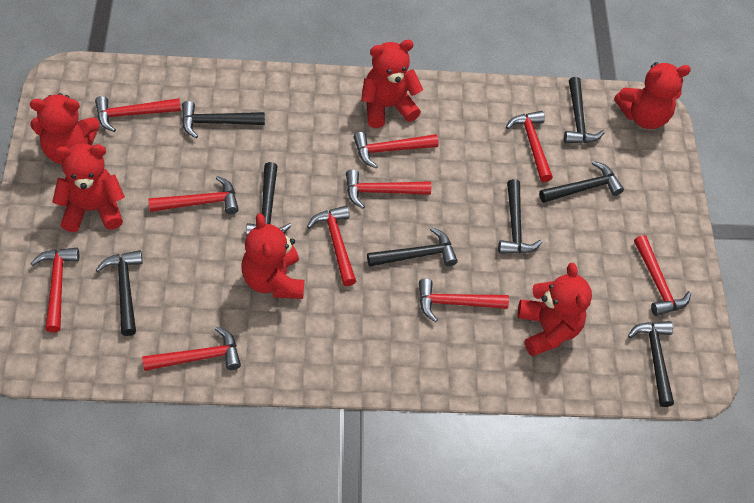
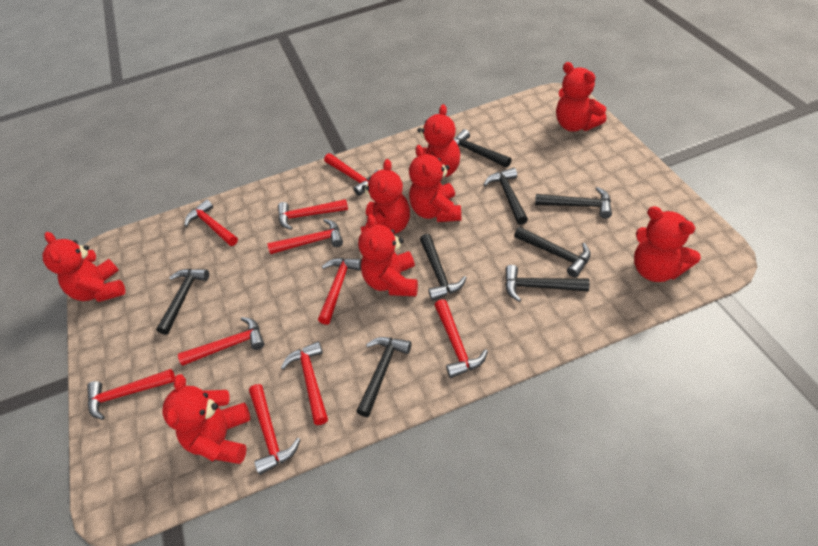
red teddy bear: [30,93,100,164] [52,143,125,232] [241,213,304,299] [361,40,423,128] [518,263,592,356] [614,62,691,129] = 6 -> [43,232,125,302] [162,374,250,464] [358,214,418,296] [361,159,410,234] [409,145,461,222] [417,104,460,177] [556,62,606,132] [634,206,701,282] = 8

